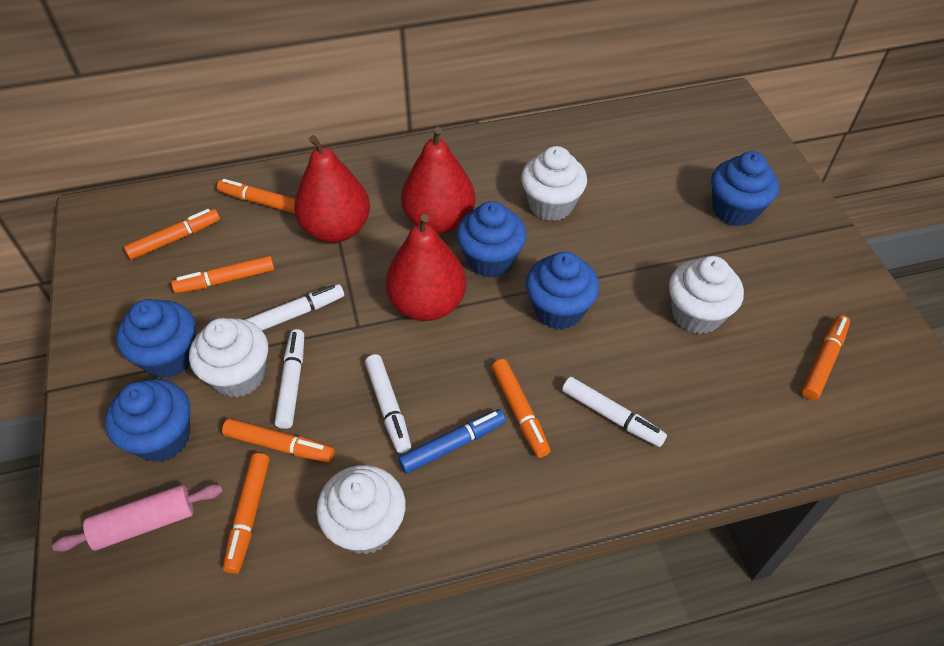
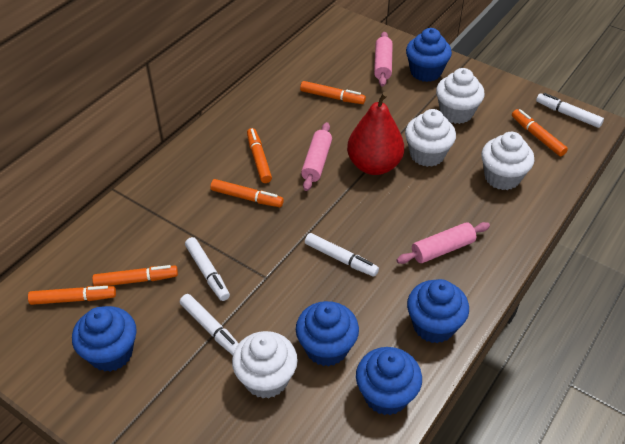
blue marker: [398,409,506,474] = 1 -> none = 0
orange marker: [124,209,220,260] [171,255,275,293] [217,179,295,214] [222,418,335,462] [223,453,270,574] [492,359,550,458] [802,315,850,400] = 7 -> [28,286,116,305] [92,265,178,286] [210,179,284,207] [247,128,272,183] [300,81,366,104] [512,109,568,156] = 6
pink rolling pin: [52,484,223,552] = 1 -> [301,122,332,191] [374,32,393,87] [397,222,490,264] = 3
red pear: [294,135,370,243] [386,214,466,321] [401,127,475,234] = 3 -> [347,92,404,175] = 1

